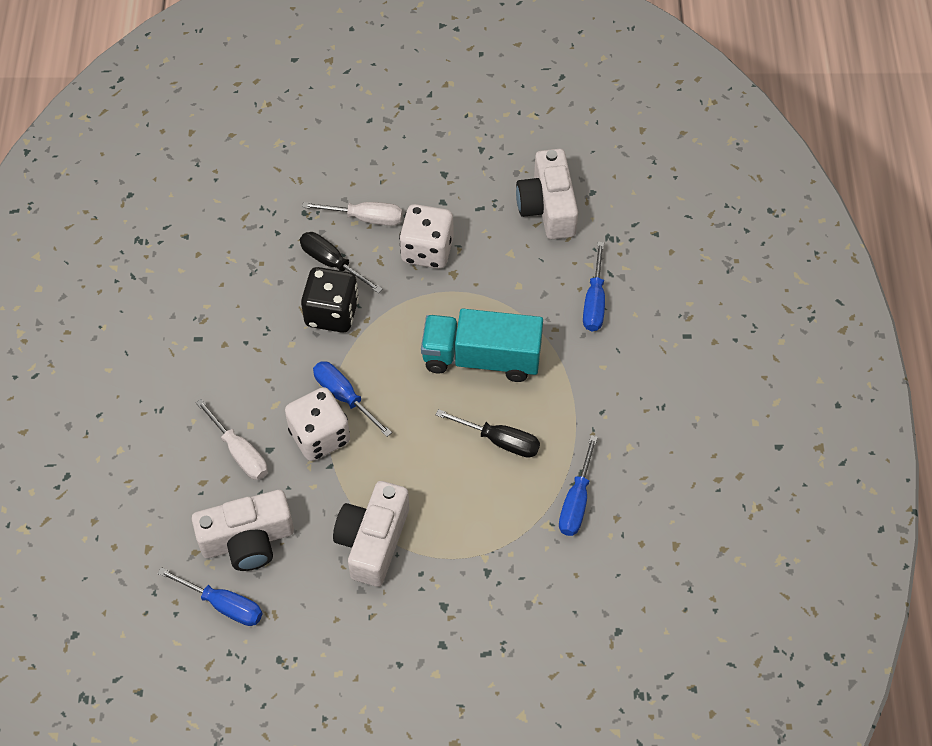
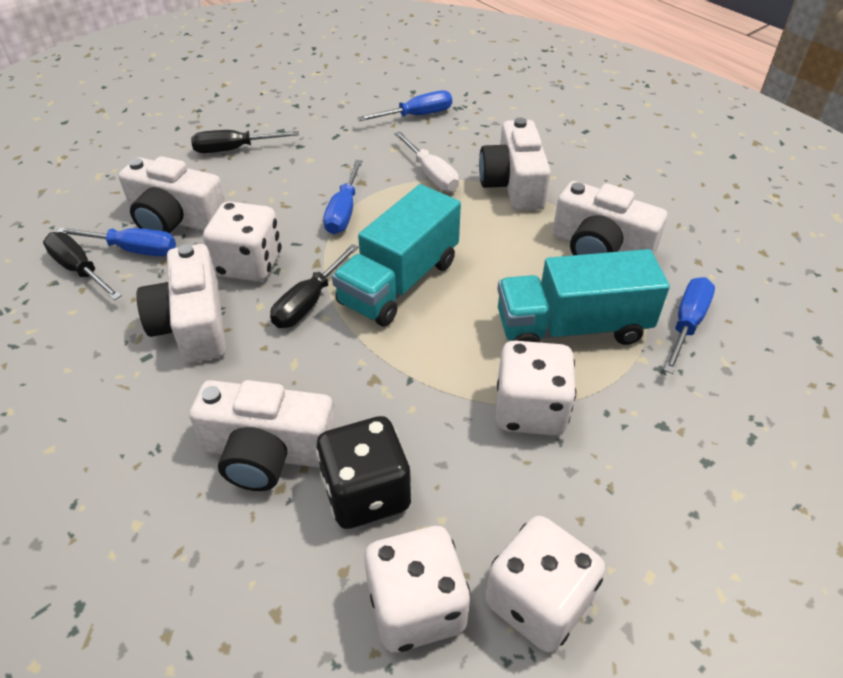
black screwdriver: [300,232,383,293] [436,409,540,458] = 2 -> [43,232,122,300] [191,130,299,153] [270,244,359,328] = 3
turquoise truck: [421,309,543,382] = 1 -> [332,184,461,326] [497,249,670,345] = 2
white camera: [192,490,294,571] [333,481,409,587] [516,149,578,239] = 3 -> [119,156,226,233] [136,244,226,363] [189,380,336,491] [479,118,551,211] [552,181,667,255] = 5
white dice: [285,387,350,461] [399,204,454,269] = 2 -> [203,201,281,282] [364,526,470,652] [485,516,605,652] [496,340,576,436] = 4
white screwdriver: [196,399,268,480] [302,202,402,226] = 2 -> [394,132,459,192] = 1

